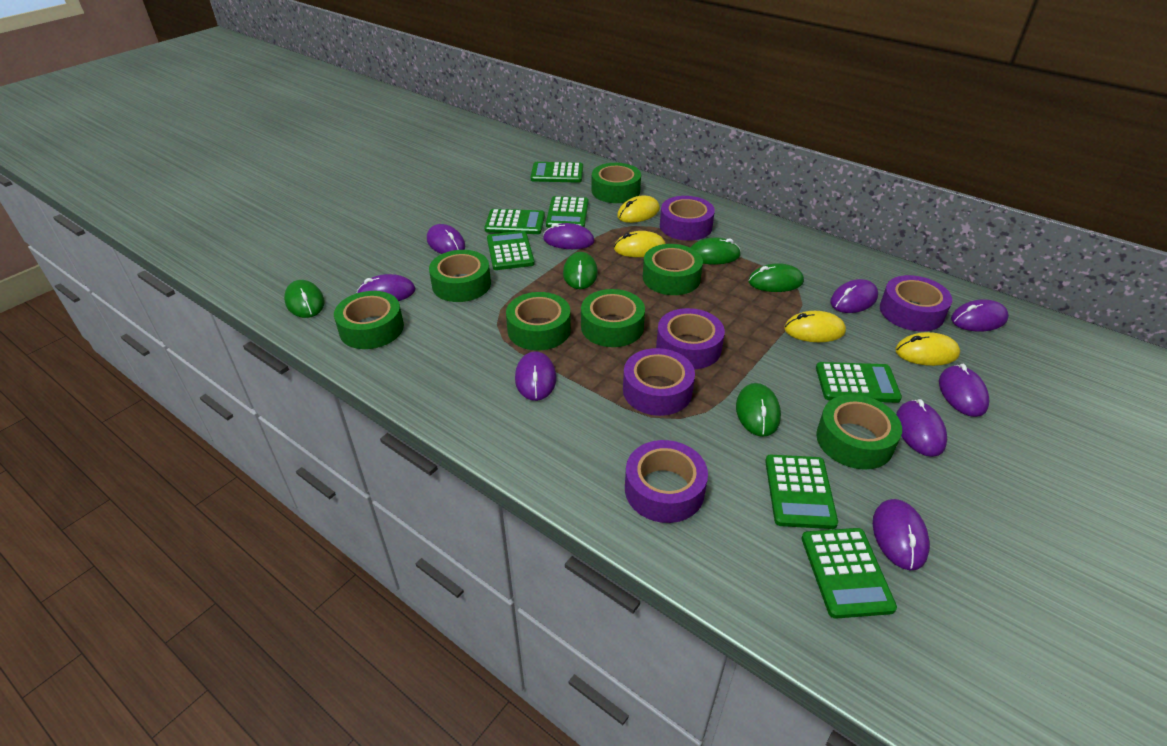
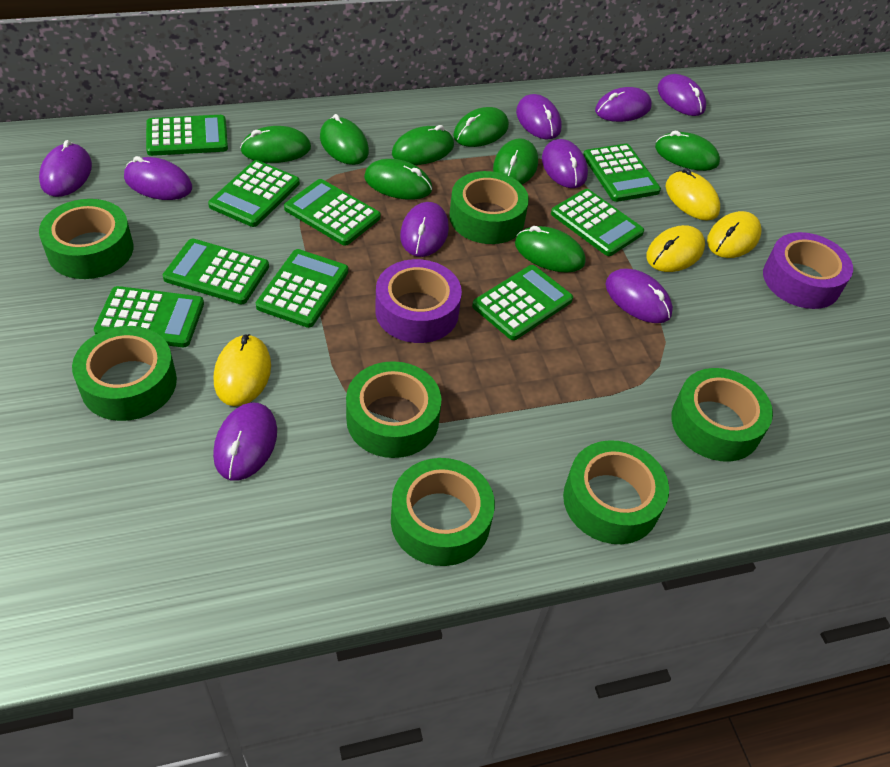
green calculator: [484,209,545,234] [487,231,535,270] [531,162,583,183] [546,196,589,228] [765,455,838,529] [802,528,897,619] [816,362,902,403] = 7 -> [94,286,204,347] [146,115,228,156] [163,239,269,304] [208,160,300,227] [256,249,348,328] [284,179,381,246] [472,265,573,340] [551,189,644,256] [583,144,661,202] = 9
green mouse: [284,280,325,318] [563,252,598,289] [690,238,741,264] [736,383,781,437] [748,263,804,292] = 5 -> [240,126,311,163] [320,114,369,165] [364,159,432,200] [392,125,454,165] [453,107,509,147] [493,138,538,184] [515,226,586,273] [655,131,720,171] = 8
purple tape: [623,348,695,416] [625,440,708,523] [656,308,725,369] [660,196,715,241] [880,275,952,331] = 5 -> [375,259,462,343] [763,232,853,309] = 2

